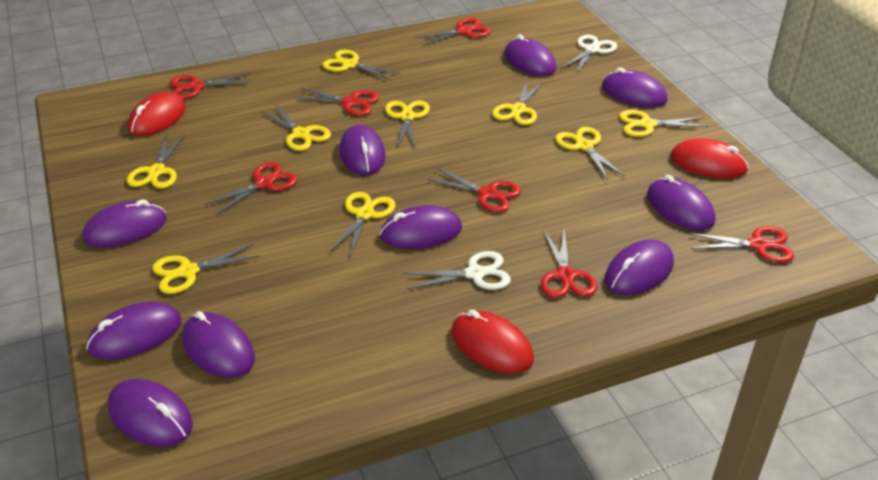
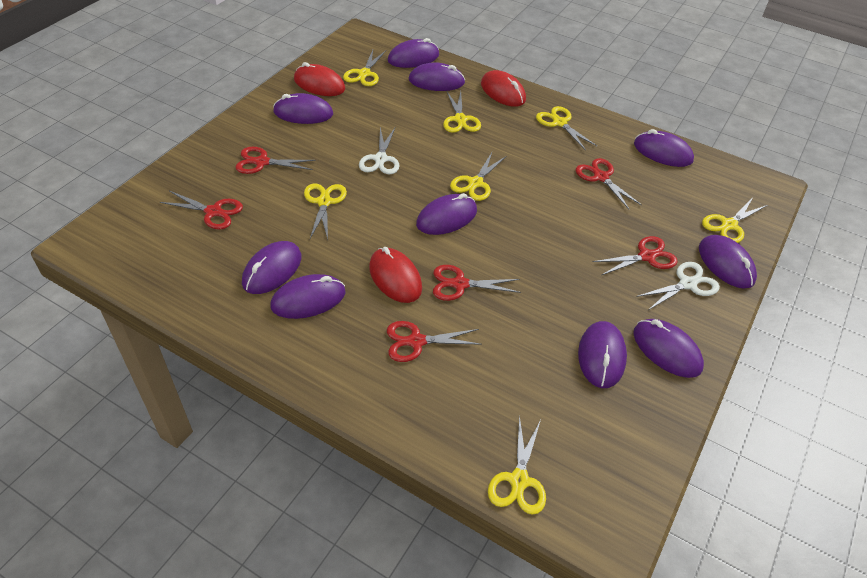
red scissors: [170,73,253,99] [204,162,297,215] [295,88,379,116] [415,18,490,46] [427,168,521,212] [541,228,598,298] [688,226,794,263] = 7 -> [160,191,243,229] [235,147,316,174] [387,321,482,362] [433,265,521,301] [576,158,642,209] [593,236,678,275] = 6
yellow scissors: [127,135,185,189] [152,244,260,294] [261,104,331,151] [322,50,400,80] [330,192,395,257] [385,101,430,148] [492,80,543,125] [555,127,625,180] [619,110,709,137] = 9 -> [304,184,347,239] [343,50,386,86] [443,91,481,133] [450,153,507,201] [488,415,546,515] [536,106,597,150] [702,198,768,243] = 7

